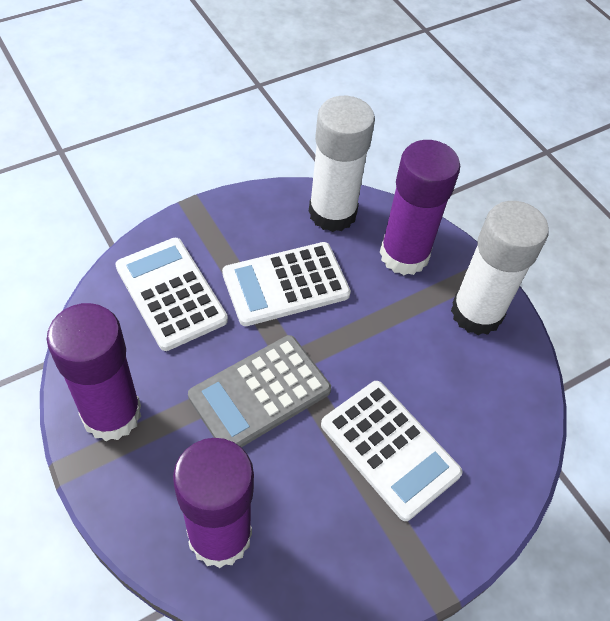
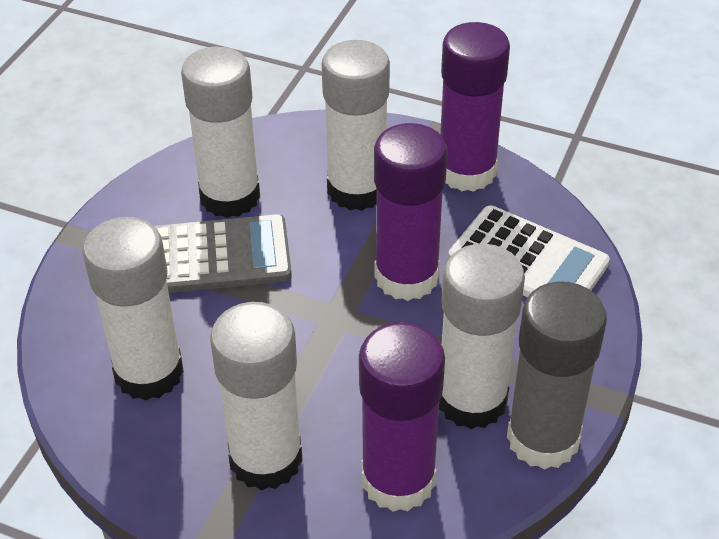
grey glue stick: none = 0 -> [507,281,607,470] = 1
white calculator: [115,238,228,351] [222,242,351,326] [321,381,462,521] = 3 -> [448,205,610,297] = 1
white glue stick: [309,96,375,232] [451,201,549,335] = 2 -> [82,217,184,400] [181,47,260,218] [210,302,303,491] [322,40,390,211] [439,244,525,429] = 5

